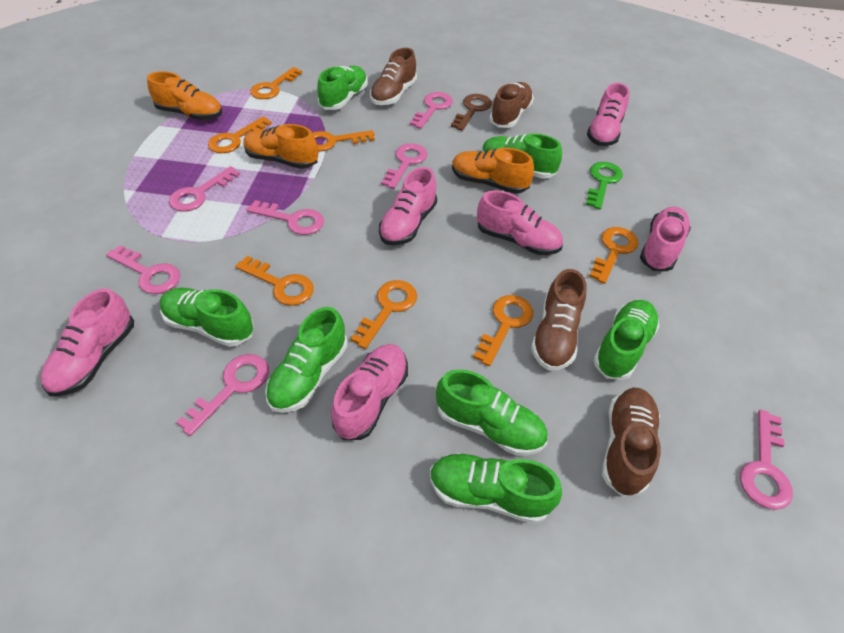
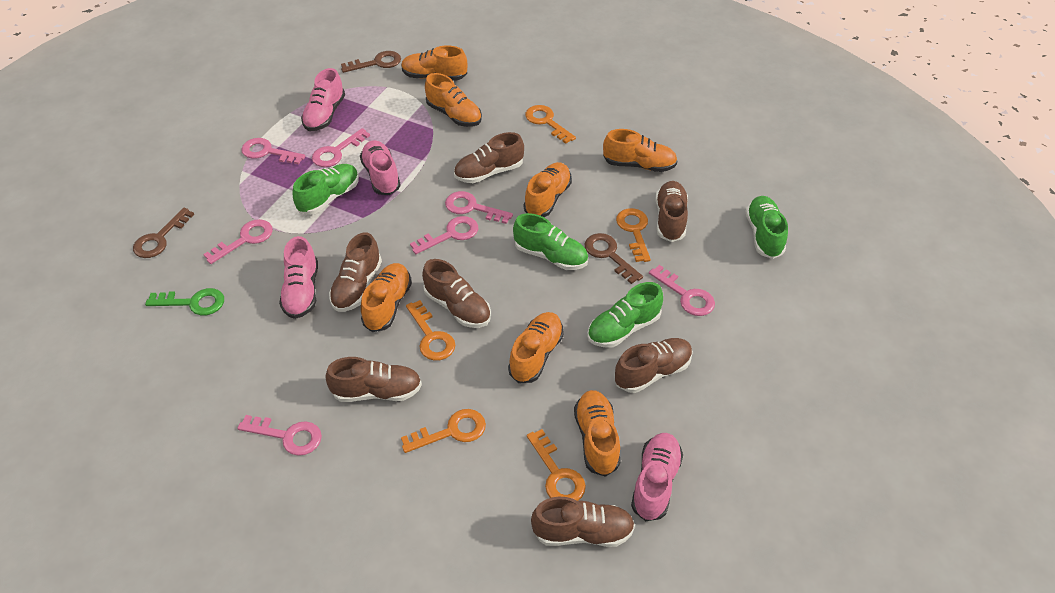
brown key: [451,94,492,131] = 1 -> [133,208,194,258] [341,51,401,73] [585,233,643,284] = 3
brown shoe: [370,48,417,105] [490,82,534,128] [531,269,586,370] [602,388,661,497] = 4 -> [325,357,422,402] [329,232,382,312] [422,259,491,328] [454,132,524,183] [531,497,635,547] [614,338,693,393] [655,181,688,242] = 7
green shoe: [160,288,254,347] [265,307,348,413] [317,66,367,110] [430,453,562,524] [436,369,547,456] [482,133,562,179] [593,300,660,380] = 7 -> [292,164,359,215] [513,213,588,270] [587,282,663,347] [745,196,788,259] = 4
orange key: [208,116,272,153] [235,256,314,306] [250,67,302,99] [312,130,375,151] [350,280,417,349] [473,295,533,366] [589,227,639,284] = 7 -> [401,409,486,453] [406,300,455,361] [525,105,576,144] [527,429,586,501] [616,208,651,262] = 5
orange shoe: [147,71,222,120] [243,124,318,169] [452,148,534,194] = 3 -> [361,263,412,332] [401,45,467,81] [425,73,482,127] [508,312,564,383] [524,162,572,217] [574,390,621,477] [603,129,677,172] = 7
pink shoe: [41,288,134,397] [331,344,408,440] [379,167,437,245] [477,190,563,255] [587,83,630,146] [640,206,691,271] = 6 -> [279,236,318,319] [301,68,345,131] [360,140,401,195] [631,433,683,521] = 4

